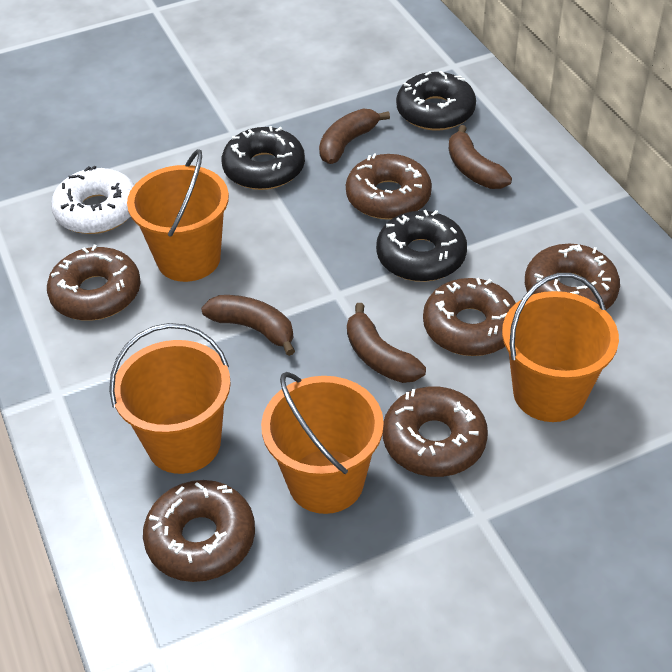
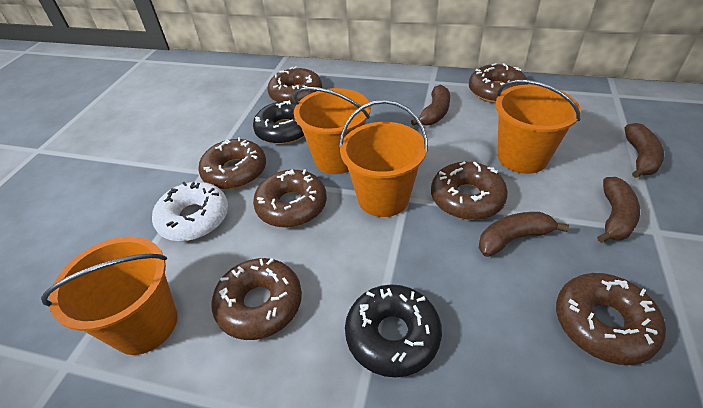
black donut: [222,126,305,190] [376,210,467,282] [396,71,476,131] = 3 -> [253,100,304,145] [345,284,442,377] = 2
brown donut: [47,245,141,321] [143,480,255,582] [346,153,432,220] [383,386,488,477] [423,278,516,356] [525,244,620,310] = 6 -> [198,137,266,189] [212,258,302,340] [253,169,327,228] [268,67,322,102] [431,161,508,220] [469,63,528,103] [556,273,666,365] = 7

